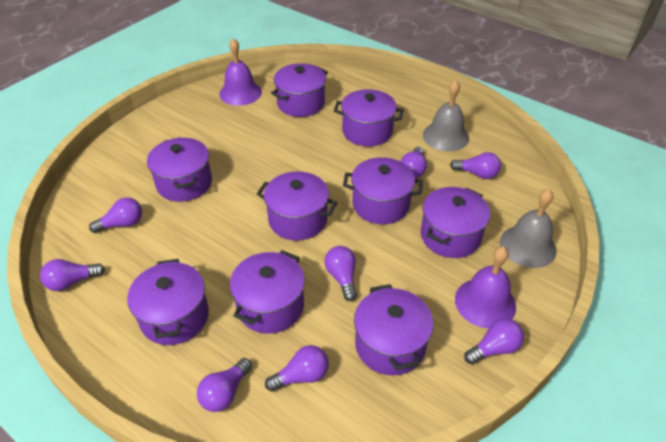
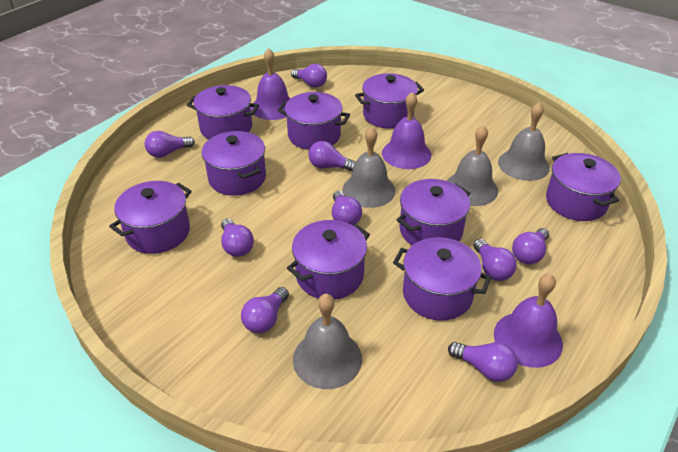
grey bell: [423,80,469,151] [500,189,557,268] = 2 -> [293,294,362,389] [343,127,395,208] [447,125,498,206] [498,102,550,181] = 4
purple bell: [219,38,262,106] [455,246,516,328] = 2 -> [251,48,290,120] [382,92,431,169] [494,273,563,368] = 3
purple light bulb: [40,259,105,291] [89,197,142,233] [197,358,252,412] [265,345,329,392] [324,246,357,301] [401,147,427,178] [450,152,501,179] [464,318,524,365] = 8 -> [145,131,195,158] [221,218,254,257] [241,287,289,333] [291,64,327,88] [309,141,356,172] [332,191,362,225] [448,342,518,382] [473,239,517,281] [512,228,549,264] = 9

